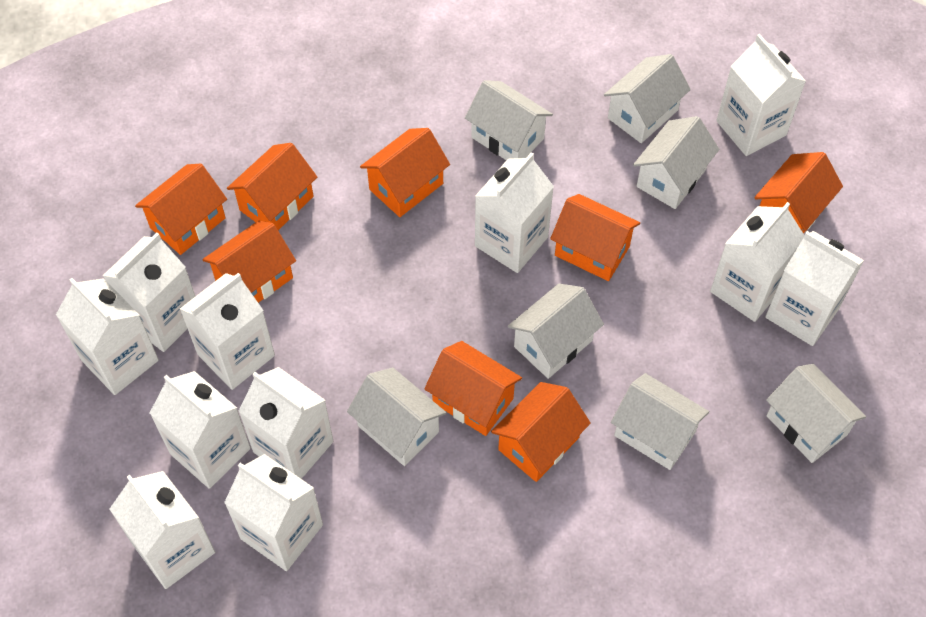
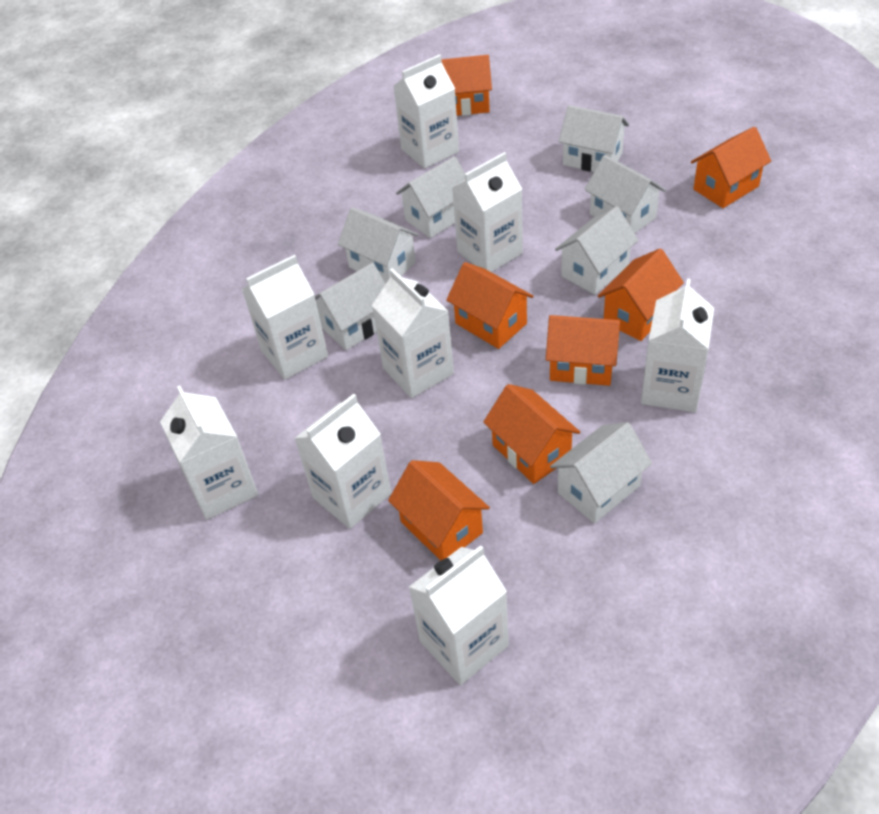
orange house: [135,163,227,255] [202,221,296,303] [227,143,317,230] [360,128,450,217] [424,341,522,436] [491,382,591,482] [550,194,640,281] [754,152,843,234] = 8 -> [388,460,490,561] [442,55,492,116] [446,262,534,349] [483,384,580,484] [546,315,620,386] [598,249,684,341] [691,127,771,208] = 7
white carton: [56,278,159,395] [103,233,195,352] [110,471,215,589] [150,371,251,489] [180,273,275,390] [224,454,323,571] [238,367,333,479] [475,152,554,273] [710,202,804,322] [716,34,806,156] [765,231,864,346] = 11 -> [160,386,258,520] [242,255,328,379] [295,394,391,529] [372,268,454,398] [393,54,459,169] [409,546,509,685] [452,152,523,272] [641,279,714,412] = 8

